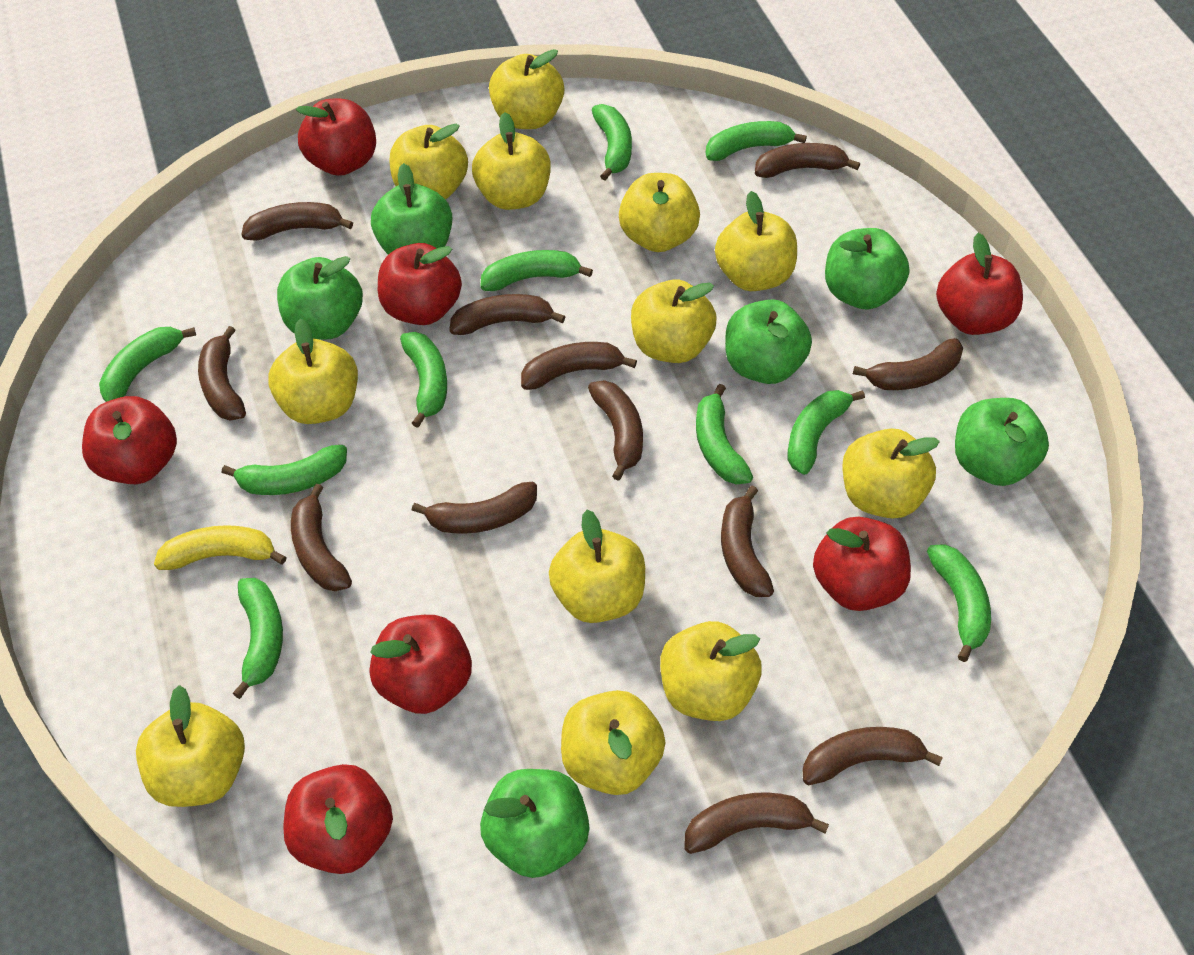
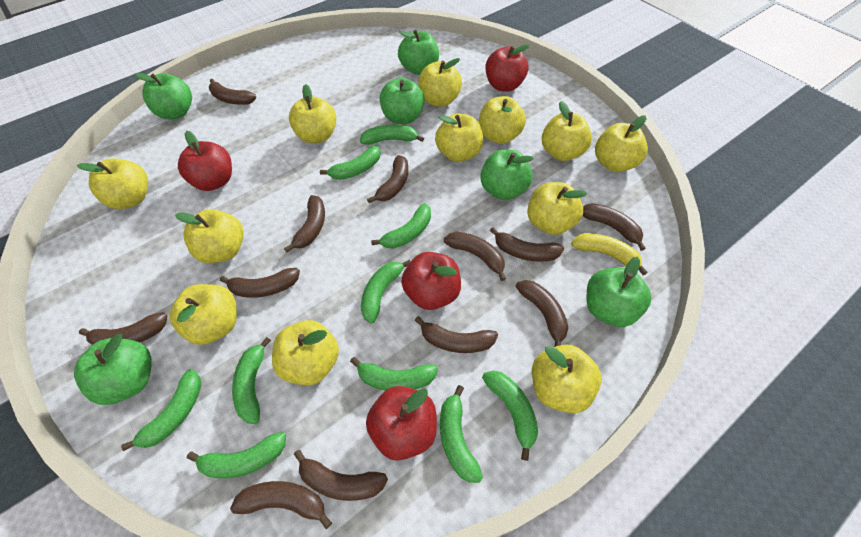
red apple: [82,396,177,484] [283,764,393,874] [296,99,376,176] [369,615,472,714] [378,243,462,325] [813,517,911,611] [936,233,1023,335] = 7 -> [178,131,232,191] [366,386,437,461] [401,252,461,310] [485,44,529,92] = 4

